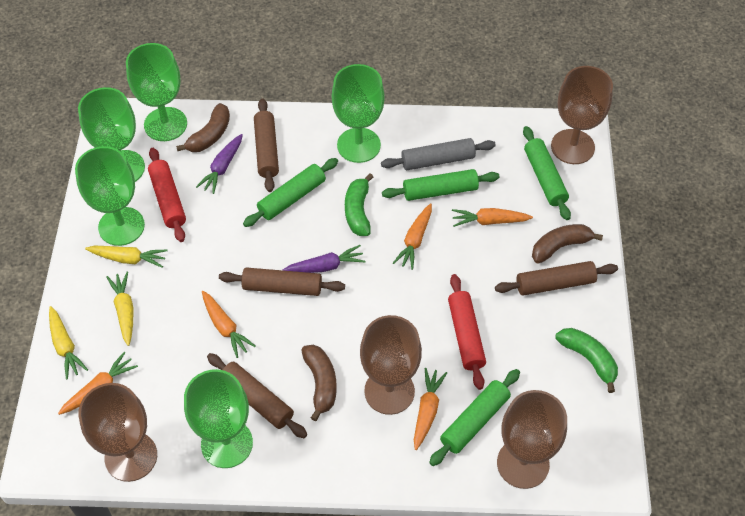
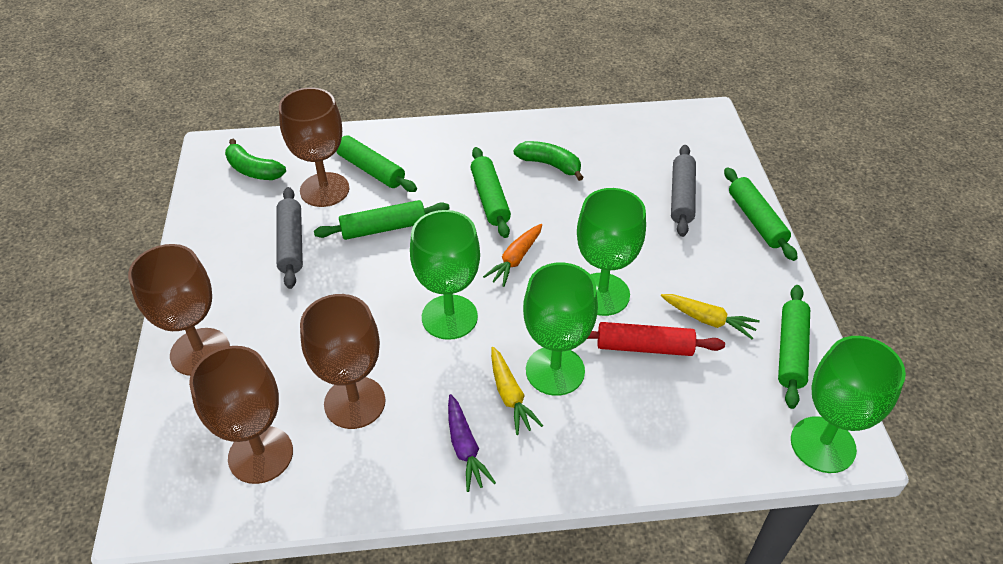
brown banana: [176,103,230,152] [301,345,337,421] [532,224,603,264] = 3 -> none = 0
brown rolling pin: [207,353,307,438] [219,267,345,296] [254,98,279,192] [495,261,618,295] = 4 -> none = 0
green goblet: [75,146,145,246] [78,87,145,182] [126,43,187,141] [184,369,253,468] [332,64,385,163] = 5 -> [410,210,480,340] [523,263,598,396] [577,188,646,316] [791,336,906,473] = 4
green rolling pin: [243,158,338,227] [382,169,500,201] [429,369,520,466] [523,126,571,220] = 4 -> [314,200,450,240] [336,135,417,192] [470,147,511,238] [724,167,798,261] [778,285,810,409] = 5
grey rolling pin: [381,138,496,170] = 1 -> [277,187,303,289] [671,145,696,237] = 2
orange carrot: [58,352,138,415] [202,291,256,358] [393,203,432,270] [414,368,447,450] [452,208,533,227] = 5 -> [483,224,542,287] = 1
purple carrot: [196,134,243,194] [283,245,365,273] = 2 -> [448,394,496,492] = 1
red rolling pin: [148,148,186,242] [448,274,486,390] = 2 -> [587,322,725,356] = 1
yellow carrot: [49,306,88,380] [85,246,167,268] [106,272,134,346] = 3 -> [491,347,543,435] [661,294,760,339] = 2

